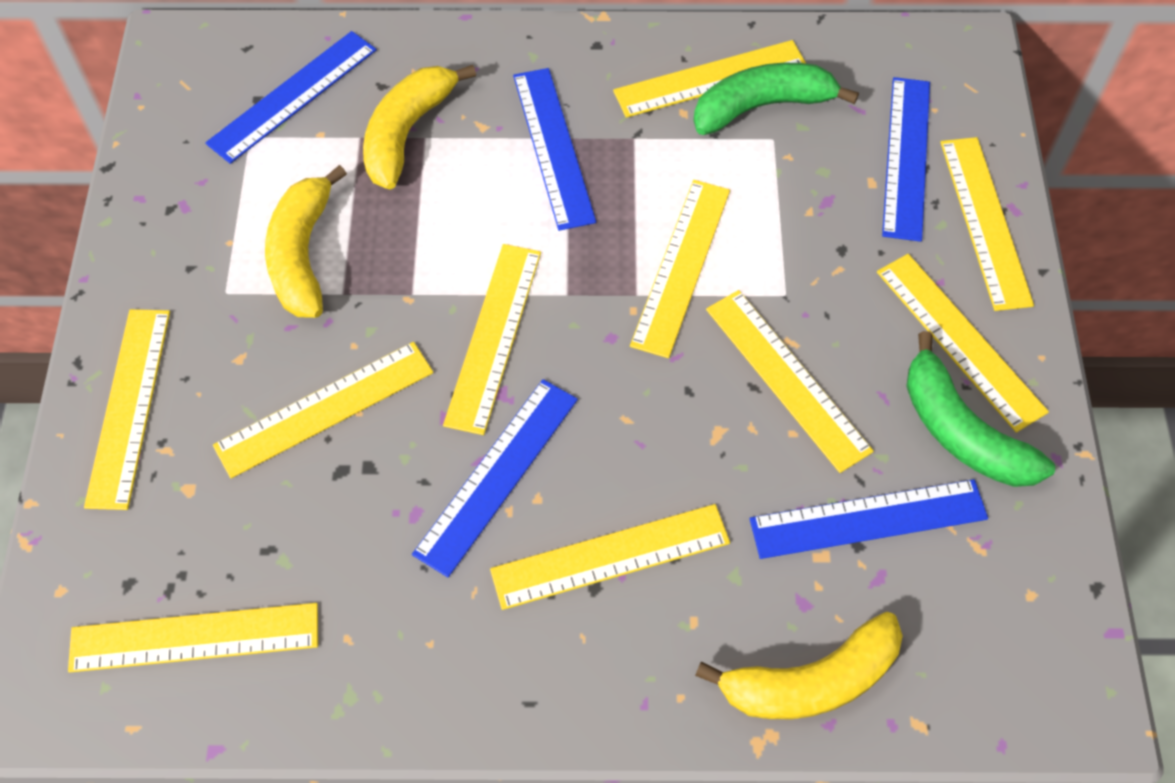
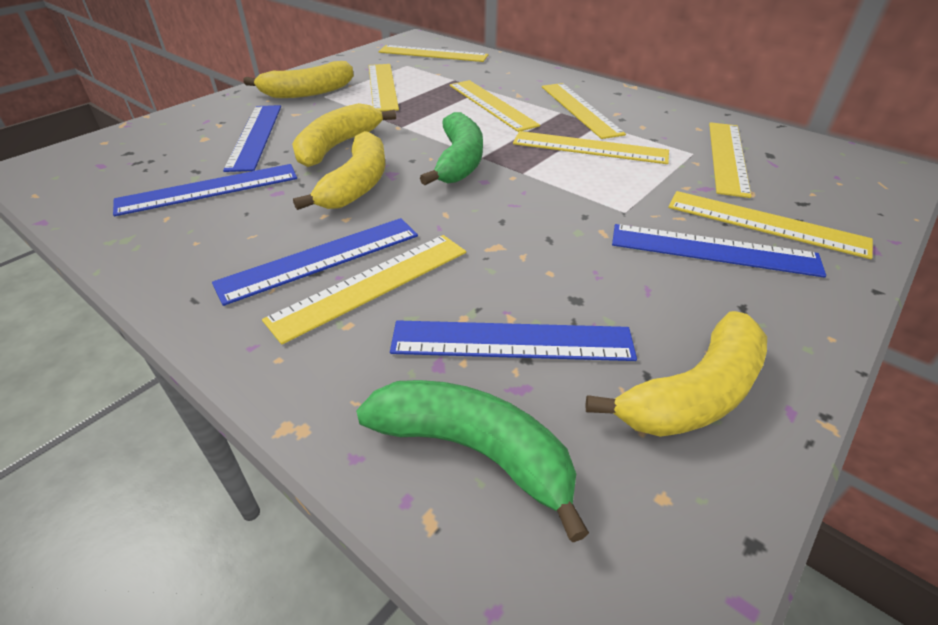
yellow banana: [265,165,347,318] [363,65,476,190] [695,612,903,719] = 3 -> [243,61,354,98] [292,103,396,167] [293,131,386,210] [585,311,767,437] = 4
yellow ruler: [68,603,318,673] [84,309,170,510] [213,342,433,478] [443,244,541,435] [490,504,730,610] [613,40,806,118] [630,180,730,358] [706,290,874,473] [877,254,1049,433] [940,137,1034,311] = 10 -> [262,235,466,344] [369,64,399,112] [378,45,489,62] [450,80,540,132] [513,131,669,164] [542,83,626,139] [668,191,873,259] [709,122,752,198] = 8

